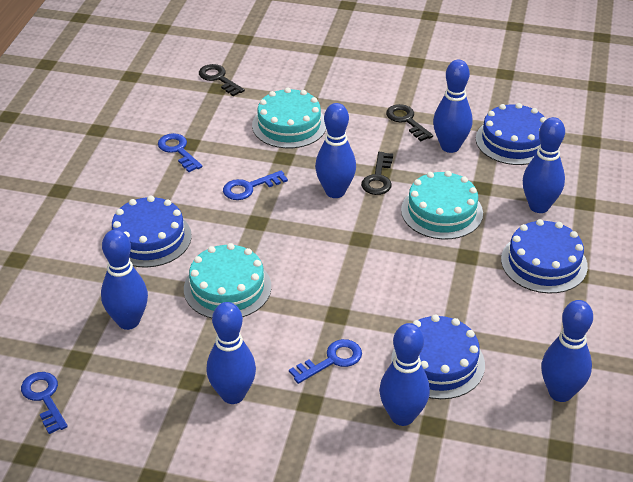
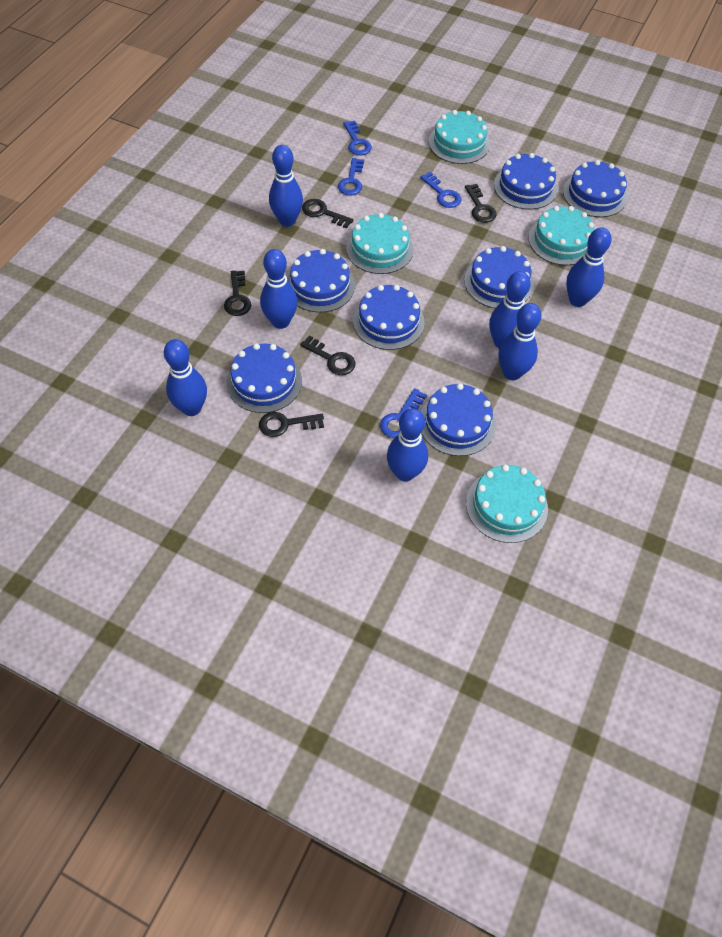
black key: [199,64,245,96] [361,152,393,195] [386,104,433,141] = 3 -> [224,271,251,316] [259,412,324,437] [300,335,355,375] [302,199,354,228] [465,184,497,223] = 5
blue cake: [110,196,192,268] [391,315,485,399] [476,103,547,165] [501,219,588,294] = 4 -> [227,343,302,413] [287,249,355,312] [353,285,425,350] [421,383,496,456] [464,246,534,308] [494,153,558,210] [563,160,627,217] = 7
turquoise cake: [184,243,271,318] [252,87,326,148] [401,171,483,239] = 3 -> [346,213,414,274] [429,110,490,164] [466,464,548,543] [529,206,594,265] = 4

